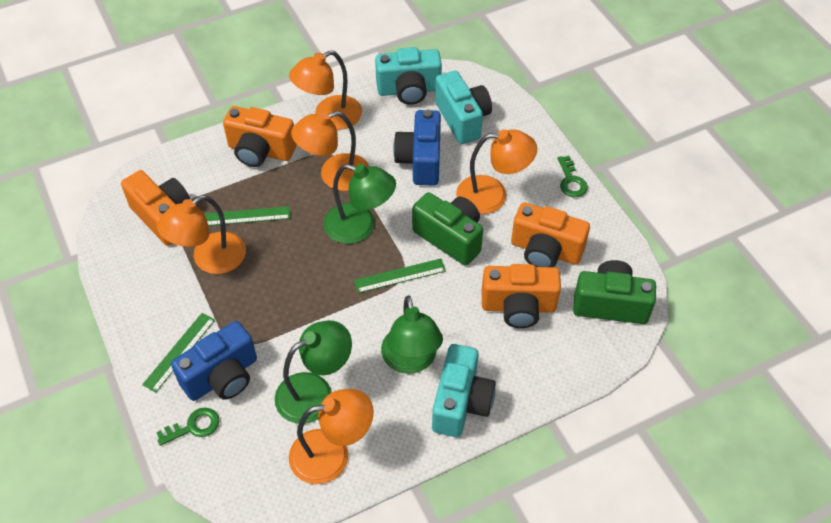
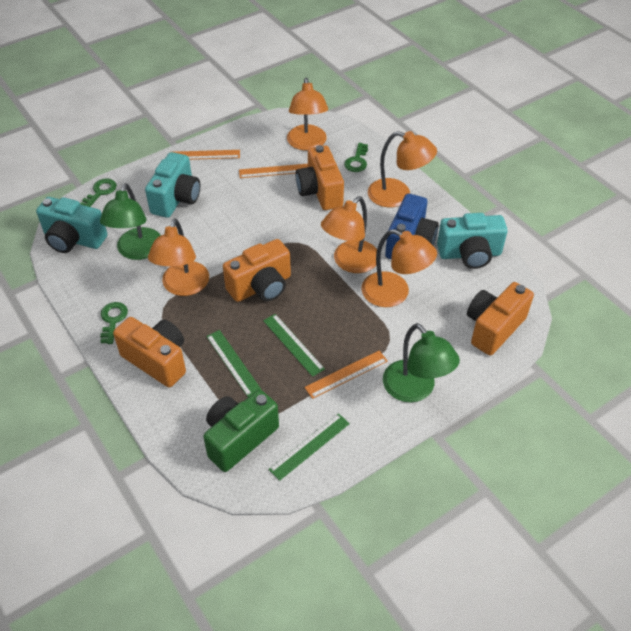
blue camera: [171,321,257,401] [393,110,441,186] = 2 -> [385,194,439,259] = 1
green camera: [412,192,483,266] [573,260,656,324] = 2 -> [203,390,279,472] = 1
green key: [156,408,219,446] [557,156,588,197] = 2 -> [80,178,117,207] [100,302,128,344] [344,143,368,172] = 3
green lamp: [275,320,352,424] [324,164,396,244] [381,296,443,374] = 3 -> [100,183,161,260] [383,323,460,402] = 2
orange ruler: none = 0 -> [174,150,240,160] [239,164,308,178] [304,350,388,399] = 3

